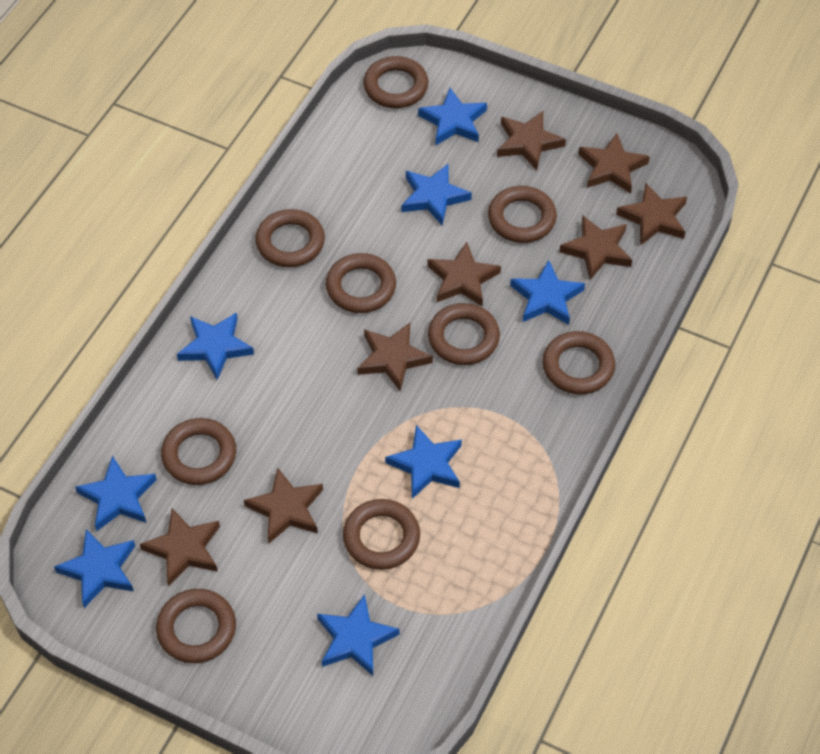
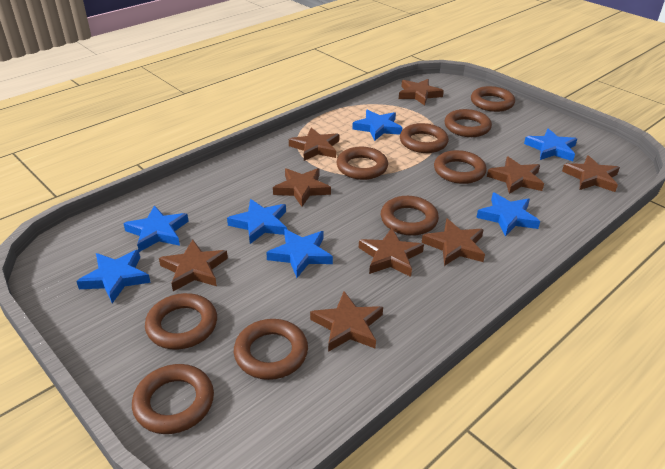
blue star: [54,529,135,608] [75,456,157,531] [177,312,254,380] [317,594,399,676] [385,425,462,499] [401,163,472,226] [418,88,487,145] [510,260,585,325] = 8 -> [76,250,151,303] [123,206,189,252] [227,199,287,244] [266,229,333,278] [352,110,402,141] [476,193,540,236] [524,128,577,161] = 7
brown star: [140,508,220,586] [244,468,323,543] [357,323,433,391] [427,242,501,307] [497,111,566,170] [559,216,632,280] [578,133,650,194] [616,183,687,246] = 8 -> [159,239,228,291] [273,168,331,207] [289,127,339,161] [310,291,383,352] [359,228,424,277] [399,79,444,106] [422,218,485,266] [487,156,544,194] [562,155,620,192] = 9

